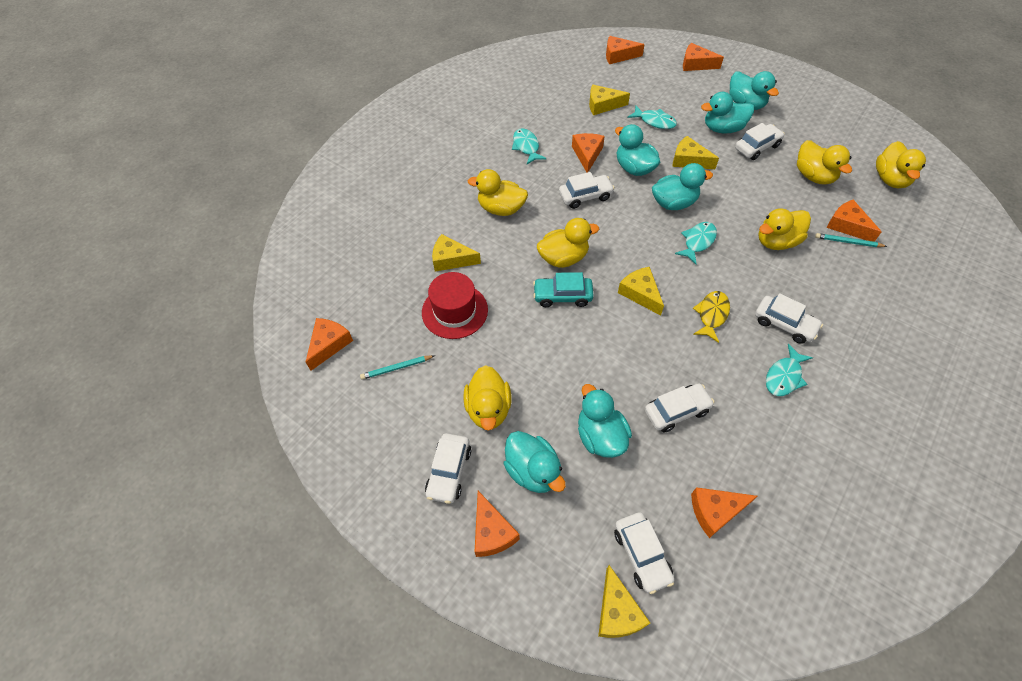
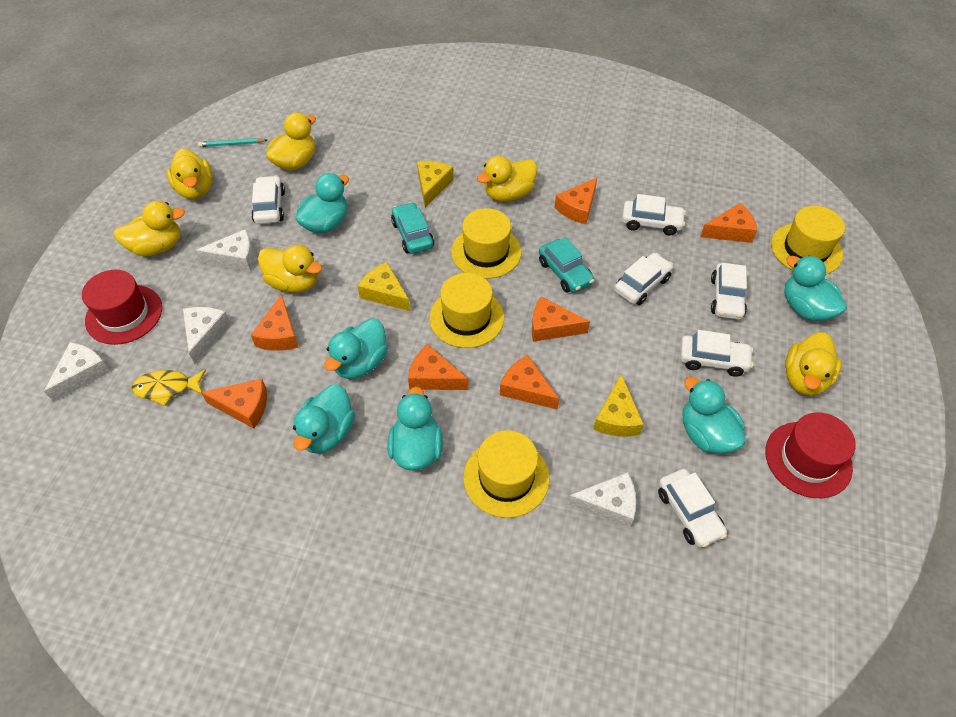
red hat: [422,272,488,339] = 1 -> [82,270,162,345] [765,412,856,498] = 2
turquoise car: [533,272,594,307] = 1 -> [391,202,434,254] [539,237,595,293] = 2
turquoise fish: [512,128,547,164] [628,106,677,129] [675,222,717,264] [766,344,813,396] = 4 -> none = 0
turquoise pencil: [360,355,435,380] [815,233,887,247] = 2 -> [198,138,267,147] = 1
white cheese: none = 0 -> [44,342,110,402] [183,307,230,364] [196,229,254,271] [567,472,636,528] = 4
yellow cheese: [432,234,481,272] [589,85,630,115] [598,565,650,638] [618,267,664,316] [672,136,719,169] = 5 -> [357,262,410,311] [417,161,454,208] [593,374,644,437] = 3
yellow hat: none = 0 -> [429,273,504,348] [451,208,522,279] [463,431,550,518] [771,206,845,274] = 4

